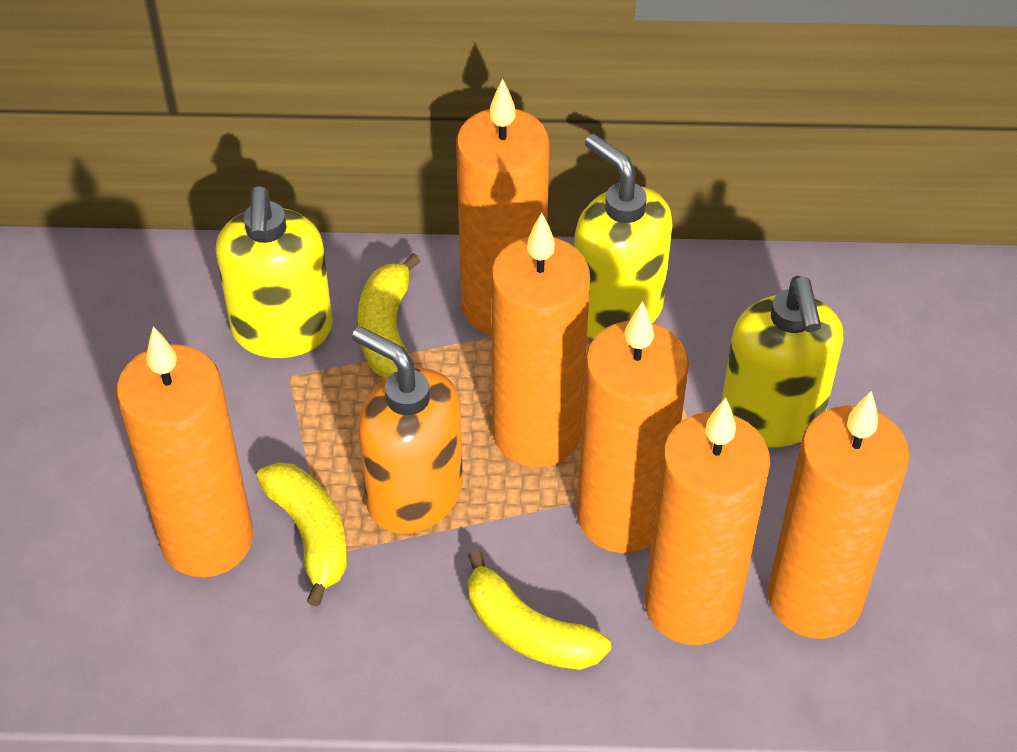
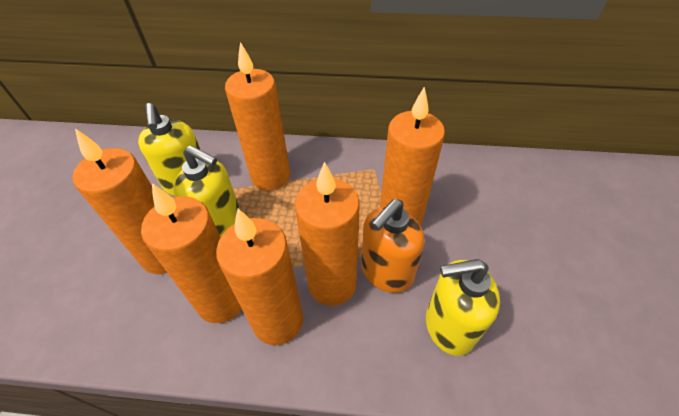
yellow banana: [256,462,347,607] [358,253,420,379] [468,550,611,670] = 3 -> none = 0

